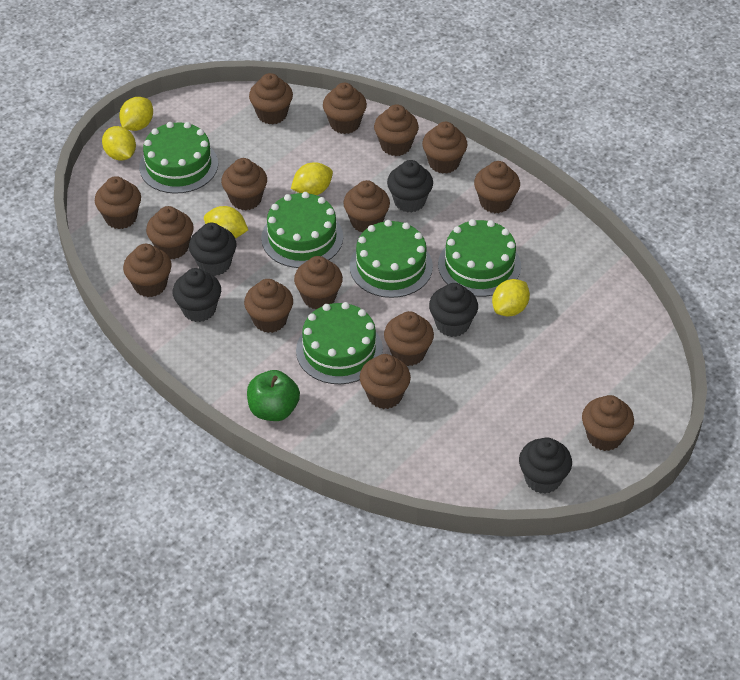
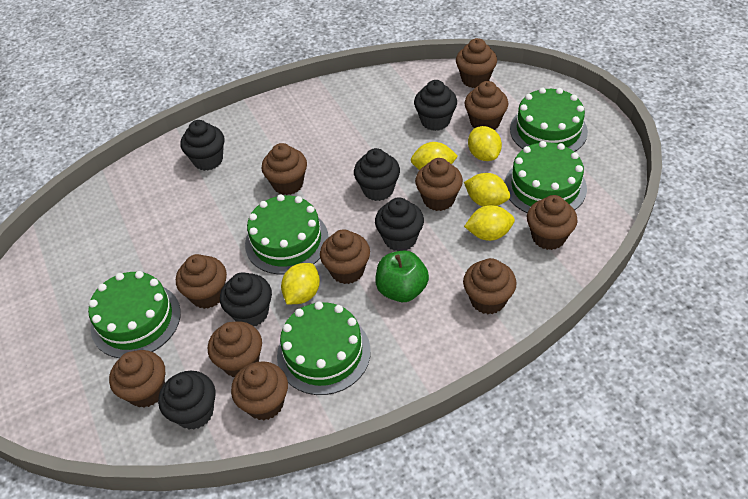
black cupcake: [173,268,221,322] [189,223,236,276] [387,160,433,213] [429,283,478,337] [519,437,572,494] = 5 -> [158,371,216,430] [181,120,225,171] [220,272,272,326] [354,148,400,201] [375,197,424,251] [414,80,457,131] = 6
brown cupcake: [95,176,141,229] [123,244,172,297] [146,206,194,259] [221,158,267,210] [244,279,293,333] [249,73,293,124] [294,256,343,309] [323,83,367,134] [343,180,390,233] [360,354,411,409] [374,104,419,156] [384,311,434,366] [422,122,467,174] [474,161,520,213] [582,395,634,451] = 15 -> [109,350,165,408] [176,254,227,309] [208,321,262,377] [231,361,288,420] [262,143,307,195] [320,229,370,284] [415,158,463,211] [456,38,497,88] [463,258,517,314] [465,81,508,130] [527,195,578,250] = 11

